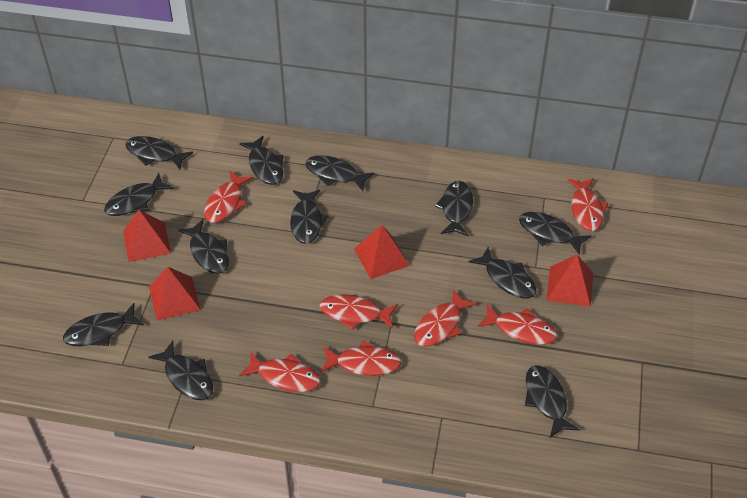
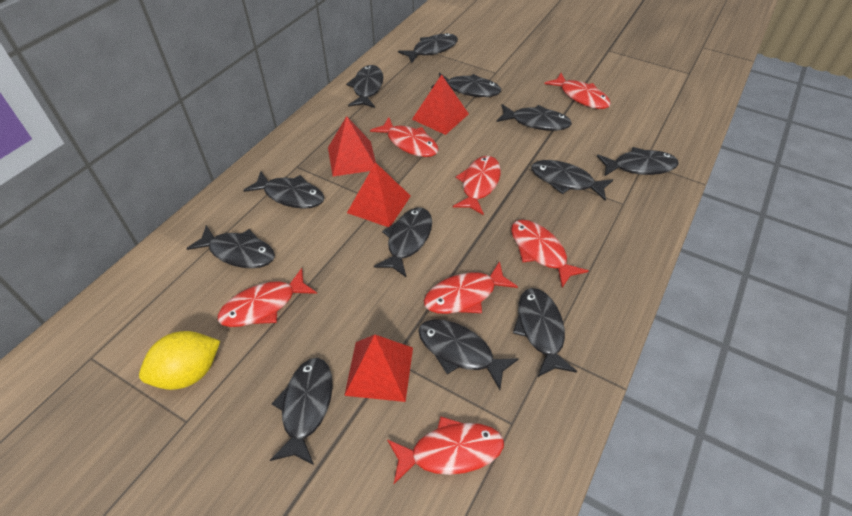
yellow lemon: none = 0 -> [139,331,220,390] = 1

